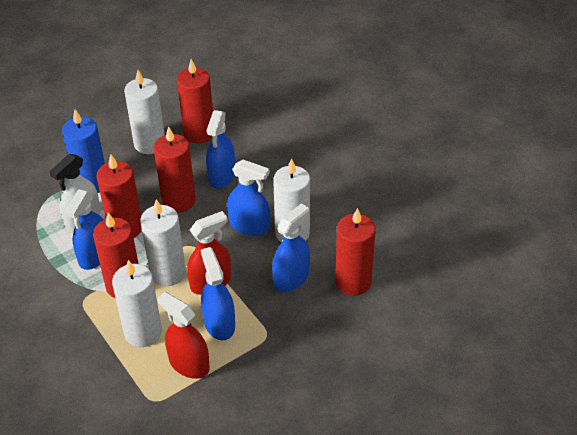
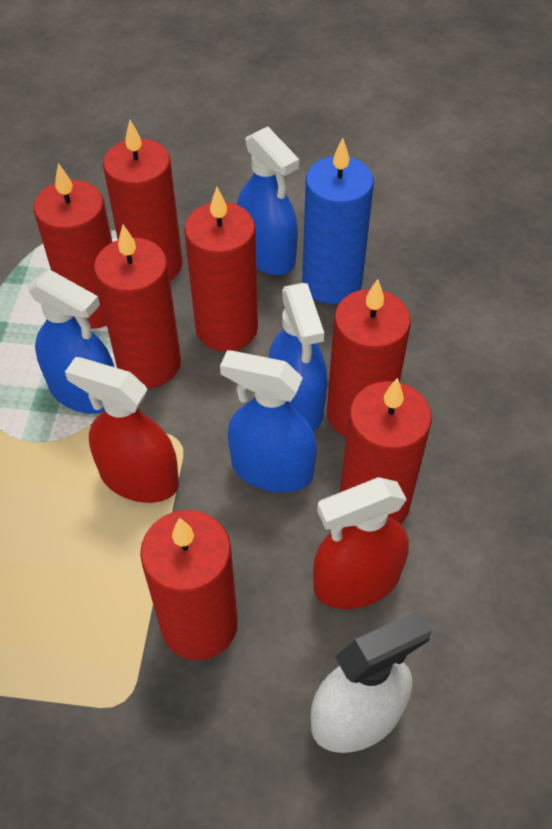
blue spray bottle: [65,189,103,270] [201,247,235,340] [206,110,235,188] [227,160,270,236] [272,203,310,292] = 5 -> [28,269,114,414] [220,350,317,493] [237,127,299,275] [268,283,327,432] = 4
red candle: [93,213,139,298] [97,154,142,238] [154,126,195,213] [177,59,213,143] [335,208,376,296] = 5 -> [34,163,112,329] [94,225,181,388] [103,120,183,281] [140,510,238,660] [184,187,258,352] [327,279,411,437] [340,378,432,524] = 7
white candle: [112,260,162,347] [124,70,165,154] [140,199,186,286] [273,158,310,243] = 4 -> none = 0

